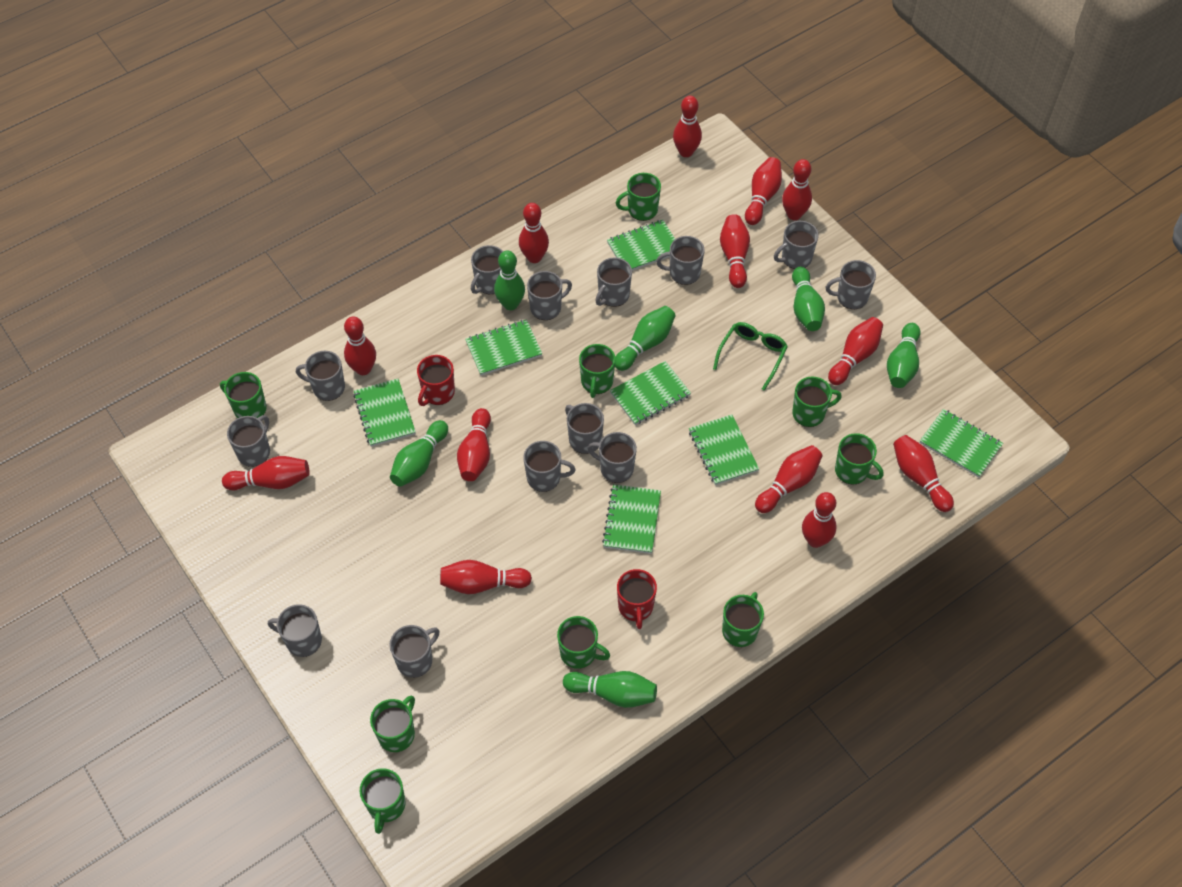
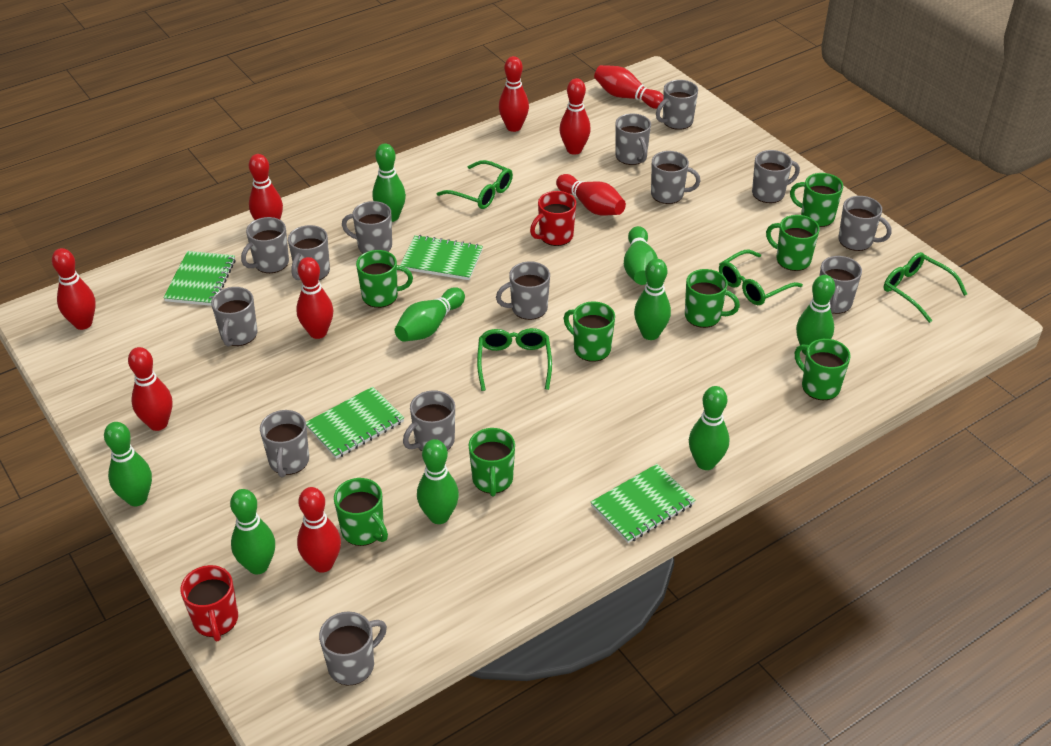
green bowling pin: [390,420,448,487] [494,250,525,310] [563,671,657,708] [615,306,676,371] [792,266,825,331] [887,323,920,388] = 6 -> [104,422,152,506] [230,489,275,574] [372,143,406,222] [395,287,465,342] [417,439,459,524] [624,226,658,285] [634,259,671,340] [689,386,729,470] [796,275,835,355] = 9
green glasses: [713,322,788,391] = 1 -> [437,160,513,209] [477,328,552,391] [719,250,803,305] [884,252,967,323] = 4
green mug: [220,372,267,418] [360,768,406,834] [370,696,415,752] [557,616,610,669] [579,344,616,398] [616,173,661,221] [722,592,764,647] [792,377,842,427] [835,433,884,484] = 9 -> [334,478,388,546] [356,250,413,308] [469,428,515,496] [564,301,615,362] [685,269,740,328] [766,215,820,271] [790,173,843,227] [795,339,851,400] = 8
green notebook: [353,379,416,447] [465,319,542,375] [602,484,661,554] [607,220,675,271] [610,361,691,425] [689,414,759,485] [920,409,1003,478] = 7 -> [163,251,236,306] [306,387,404,459] [400,235,483,280] [591,464,695,543] = 4
grey mug: [227,415,270,467] [268,604,322,657] [296,351,345,401] [389,625,439,678] [471,245,503,294] [523,441,576,492] [527,271,572,320] [565,403,604,454] [587,432,637,483] [595,257,632,307] [656,236,705,285] [774,221,819,269] [826,260,876,309] = 13 -> [211,287,258,347] [241,217,289,273] [260,410,309,477] [288,225,330,280] [319,611,387,685] [342,201,392,254] [403,390,455,451] [496,261,550,320] [615,114,651,165] [651,151,701,204] [656,80,698,130] [752,150,800,203] [820,256,862,314] [839,196,892,251] = 14
red bowling pin: [222,456,310,490] [344,317,376,375] [440,560,532,594] [457,408,491,481] [519,203,549,263] [673,96,702,157] [720,214,750,288] [745,157,782,225] [755,445,822,513] [782,159,812,220] [802,492,837,548] [828,317,883,385] [893,435,954,512] = 13 -> [52,248,96,330] [128,347,172,431] [249,154,283,220] [296,257,333,339] [297,487,341,573] [499,56,529,132] [556,174,626,215] [560,78,591,155] [594,65,663,109] = 9

